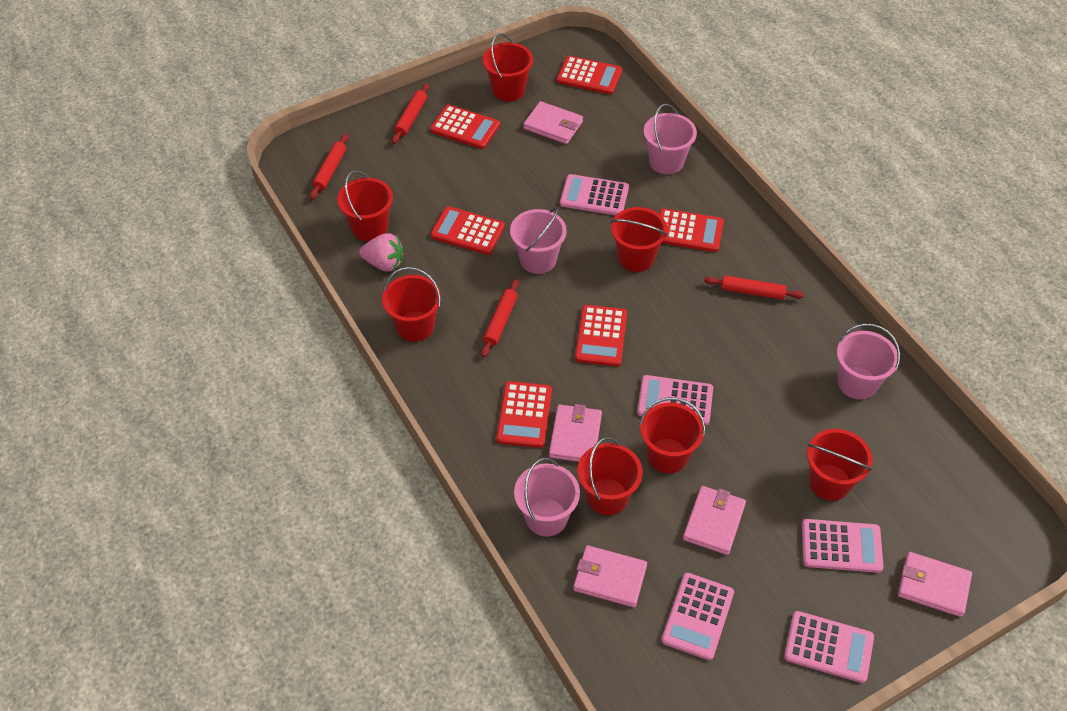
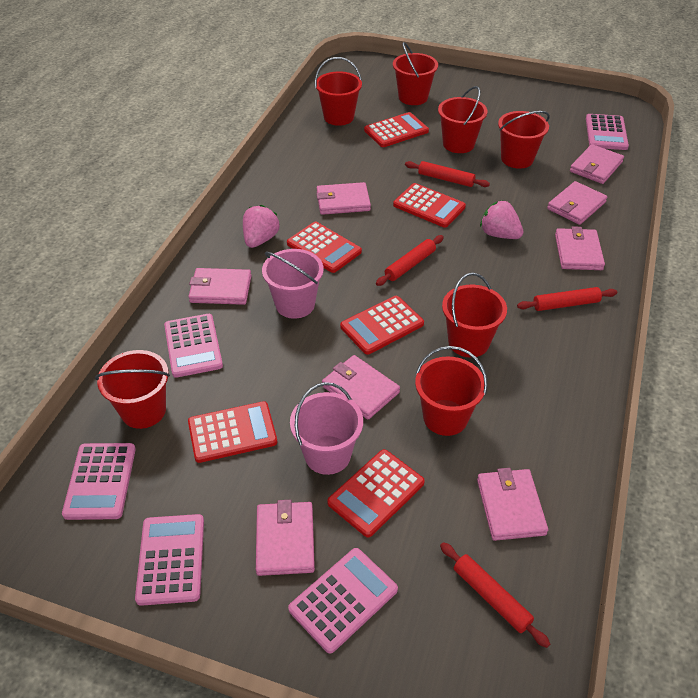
pink bucket: [510,207,567,274] [514,458,580,537] [644,104,697,174] [837,324,900,399] = 4 -> [262,249,324,319] [290,382,363,475] = 2
pink strawberry: [359,233,403,272] = 1 -> [243,205,280,248] [480,200,523,239] = 2
pink wallet: [523,101,583,144] [549,404,602,462] [573,545,647,608] [683,486,746,555] [898,552,972,617] = 5 -> [188,268,252,305] [256,500,315,576] [316,182,371,215] [322,355,400,420] [477,468,548,541] [547,181,607,225] [555,226,605,270] [570,144,624,184] = 8

